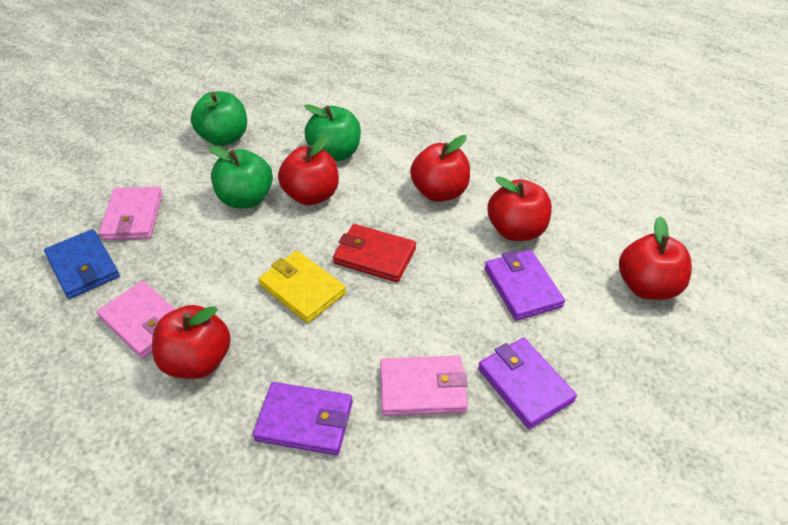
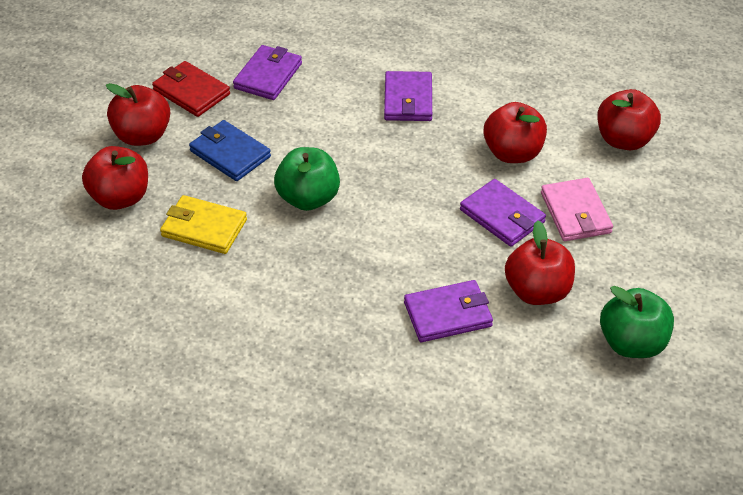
green apple: [191,91,247,146] [209,146,273,208] [304,104,361,162] = 3 -> [274,147,340,211] [600,286,674,358] = 2
pink wallet: [97,281,176,359] [99,187,163,240] [380,356,468,416] = 3 -> [541,178,613,241] = 1
purple wallet: [253,382,353,455] [478,338,577,429] [485,250,565,321] = 3 -> [233,45,302,100] [384,71,432,121] [404,280,493,342] [460,179,546,247] = 4

